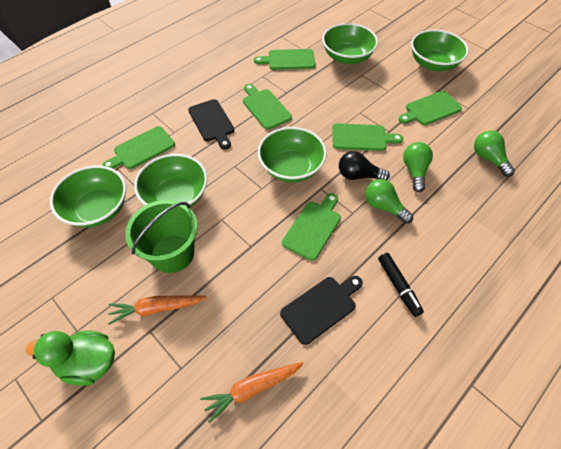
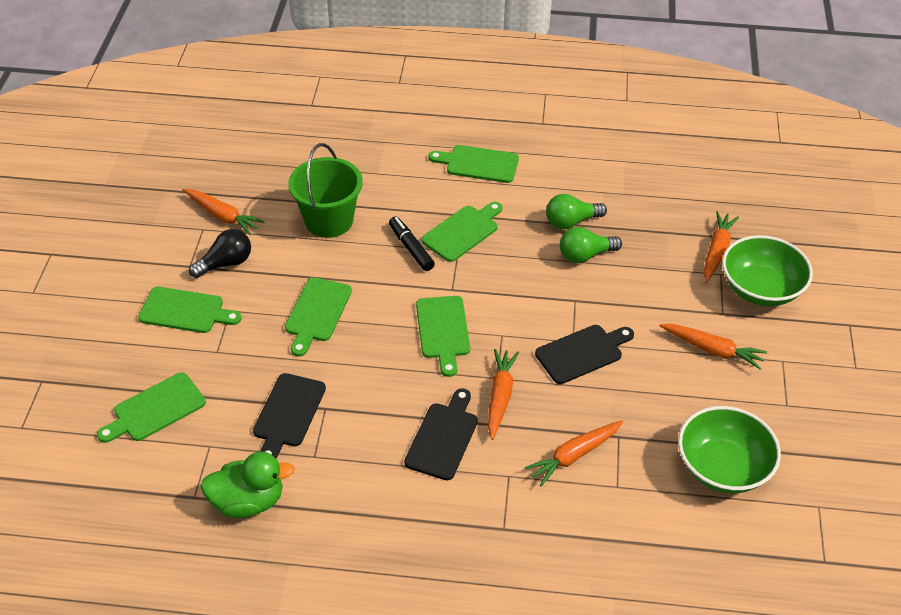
black cutting board: [188,99,234,149] [280,276,363,345] = 2 -> [253,373,326,459] [404,388,478,480] [535,325,634,384] = 3
green bowl: [50,165,126,228] [134,154,208,208] [258,127,327,183] [322,23,378,64] [411,30,469,71] = 5 -> [678,406,781,493] [722,235,813,306] = 2
green light bulb: [365,179,413,224] [403,142,433,192] [474,131,515,177] = 3 -> [546,194,607,229] [560,227,622,263] = 2
orange carrot: [108,295,207,325] [200,362,304,423] = 2 -> [183,189,265,235] [488,349,519,440] [524,420,623,486] [659,324,767,370] [704,211,739,282] = 5

